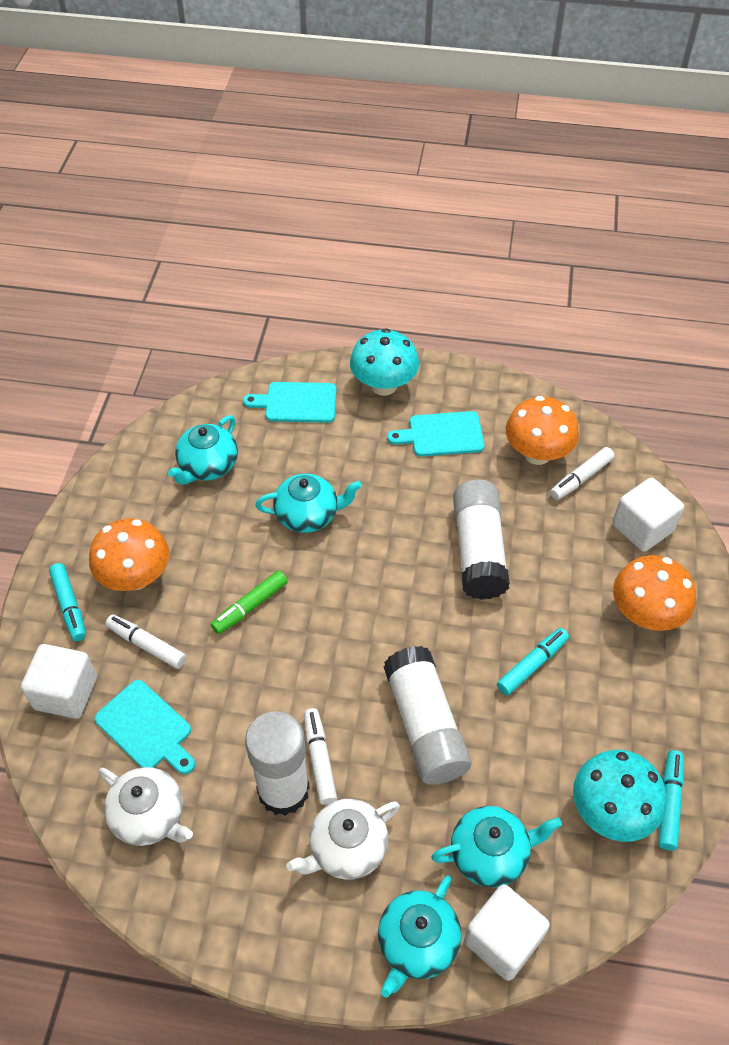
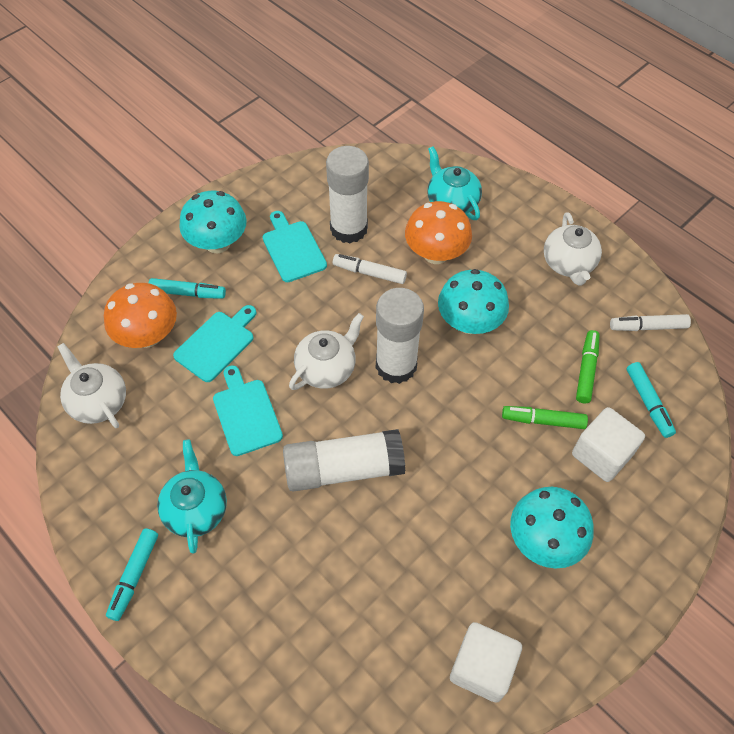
green marker: [211,570,288,634] = 1 -> [502,406,588,429] [576,330,600,403] = 2
orange mushroom: [89,518,169,591] [506,396,579,465] [613,555,696,631] = 3 -> [104,283,177,348] [405,201,472,264] = 2
turquoise mushroom: [350,328,419,396] [573,750,666,842] = 2 -> [179,191,247,253] [438,269,509,334] [510,487,594,569] = 3
turquoise teapot: [168,415,238,485] [255,474,362,533] [378,876,461,998] [431,806,562,888] = 4 -> [157,439,227,554] [427,146,482,220] = 2
white cube: [21,644,97,719] [464,884,550,981] [612,477,684,552] = 3 -> [450,622,522,703] [572,407,645,482] = 2
white marker: [105,614,186,669] [304,708,337,805] [550,447,615,500] = 3 -> [333,254,407,284] [610,314,691,331] = 2
white teapot: [99,767,193,846] [286,799,400,880] = 2 -> [57,343,126,428] [289,313,364,390] [544,213,602,286] = 3

